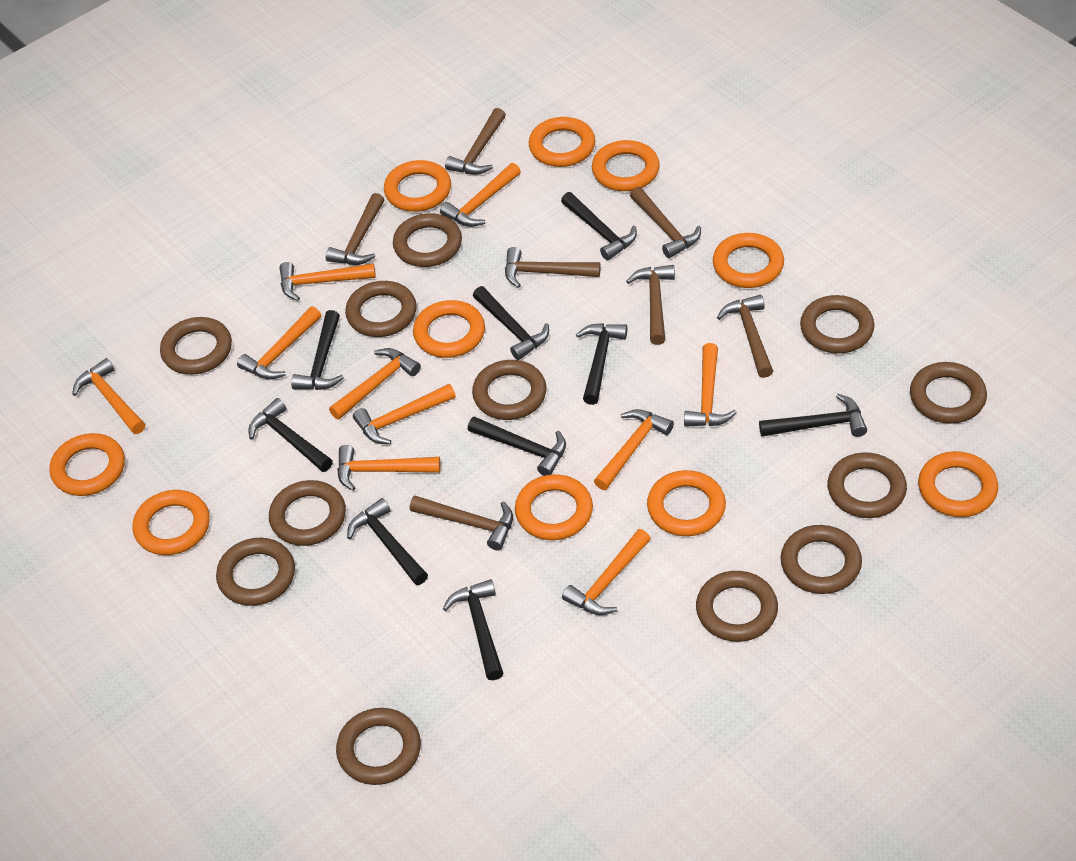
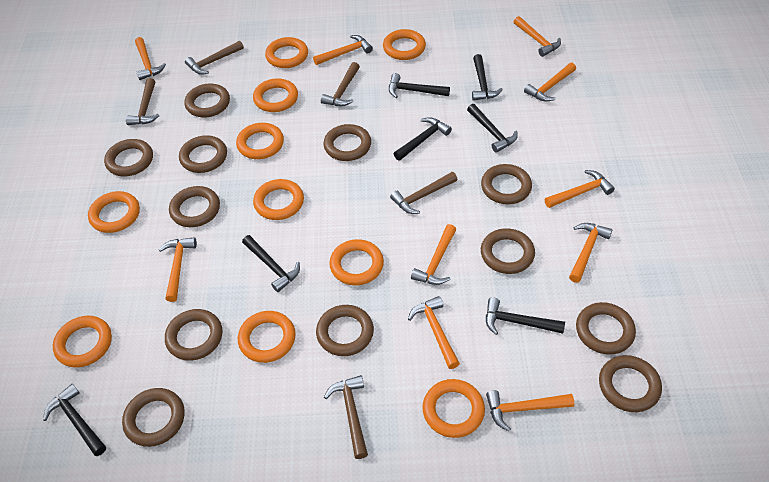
black hammer: [248,398,333,472] [291,310,344,390] [347,498,428,585] [443,579,503,680] [468,417,566,476] [473,286,549,360] [561,192,637,260] [576,323,627,405] [759,394,867,437] = 9 -> [43,384,106,456] [242,235,300,292] [389,73,450,98] [394,117,452,161] [467,104,518,153] [472,54,503,101] [486,297,565,335] = 7
brown hammer: [326,193,385,265] [410,496,513,551] [445,108,506,175] [505,247,601,288] [626,265,675,345] [630,187,701,258] [717,295,773,378] = 7 -> [126,78,160,125] [185,41,244,75] [321,62,360,106] [324,375,368,459] [390,172,457,214] = 5

